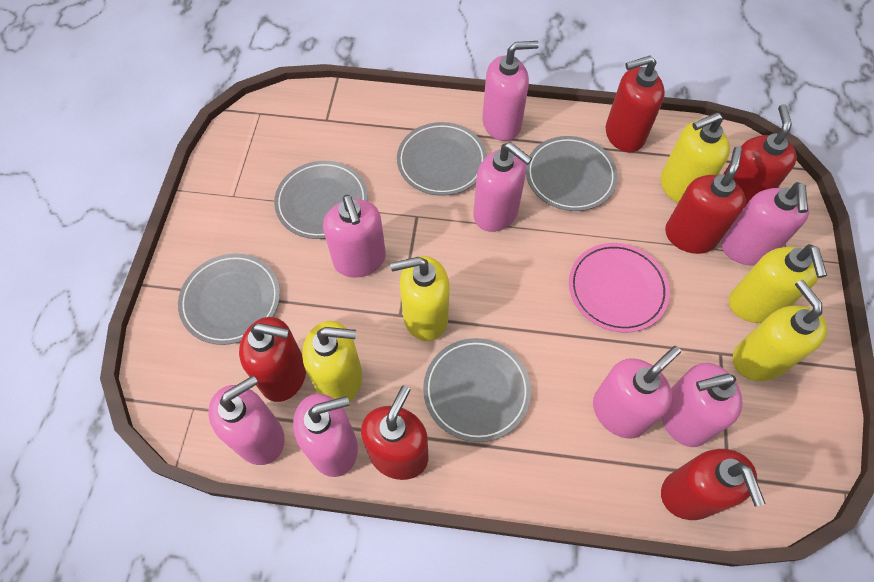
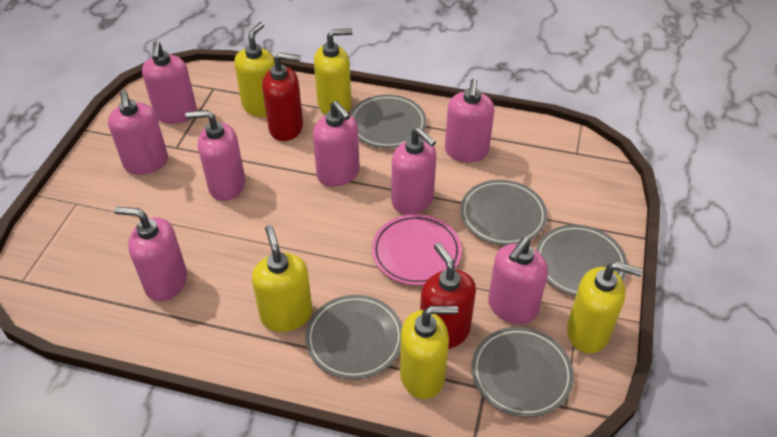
red soap dispenser: [239,317,306,402] [361,385,428,480] [606,55,665,152] [661,449,766,520] [665,146,746,254] [723,104,797,207] = 6 -> [262,52,303,141] [420,243,476,349] = 2

